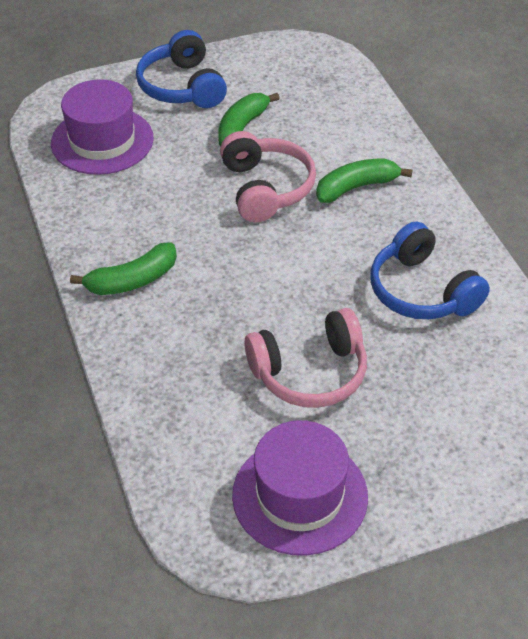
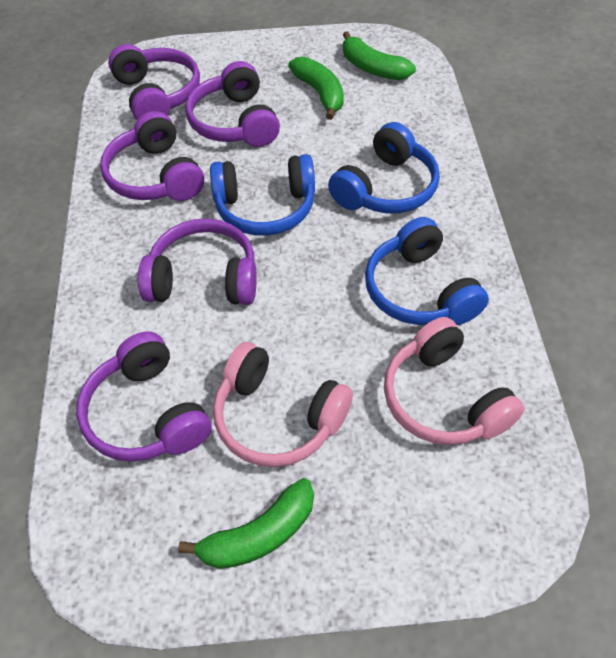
blue headphones: [136,30,227,108] [371,221,490,319] = 2 -> [210,154,315,236] [328,122,440,213] [365,217,489,325] = 3
purple hat: [51,79,154,175] [232,420,368,556] = 2 -> none = 0
purple headphones: none = 0 -> [76,332,212,462] [100,111,204,201] [108,44,200,120] [138,218,257,305] [185,61,280,147] = 5

